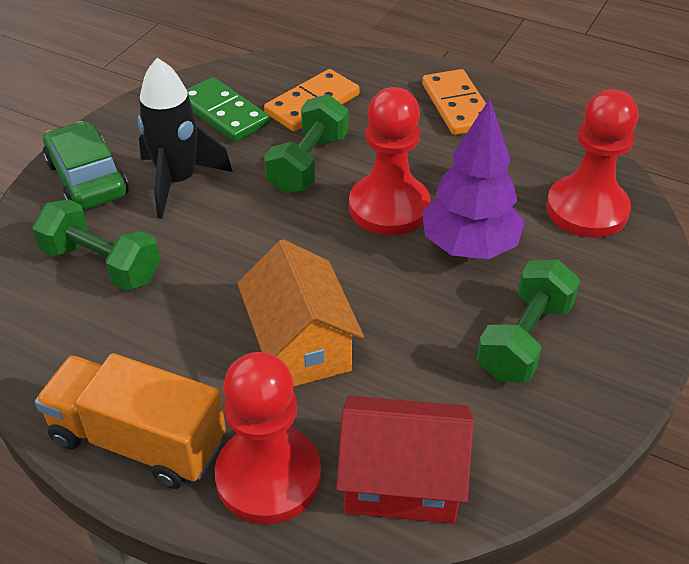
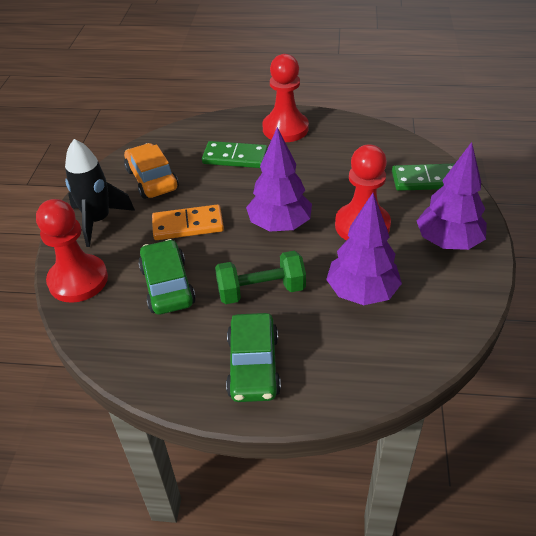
green car: [43,121,128,210] = 1 -> [138,239,196,315] [226,313,281,402] = 2
green domino: [187,77,270,142] = 1 -> [202,141,268,168] [392,163,455,191] = 2
green dumbbell: [32,199,160,291] [264,94,349,194] [477,259,580,383] = 3 -> [215,251,306,304] = 1
orange car: none = 0 -> [124,143,179,199] = 1
orange domino: [264,69,360,132] [422,69,486,135] = 2 -> [152,204,224,240] = 1
orange house: [237,239,364,387] = 1 -> none = 0
orange truck: [35,353,226,489] = 1 -> none = 0
purple tree: [422,99,525,259] = 1 -> [246,127,312,231] [326,193,402,305] [417,142,487,250] = 3
red house: [336,396,474,524] = 1 -> none = 0

